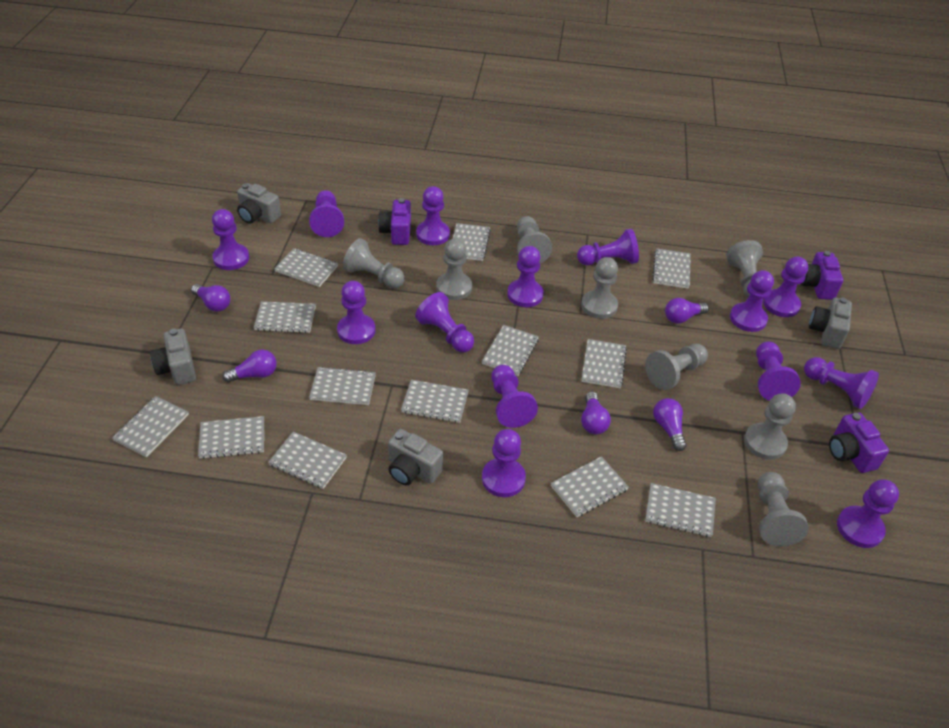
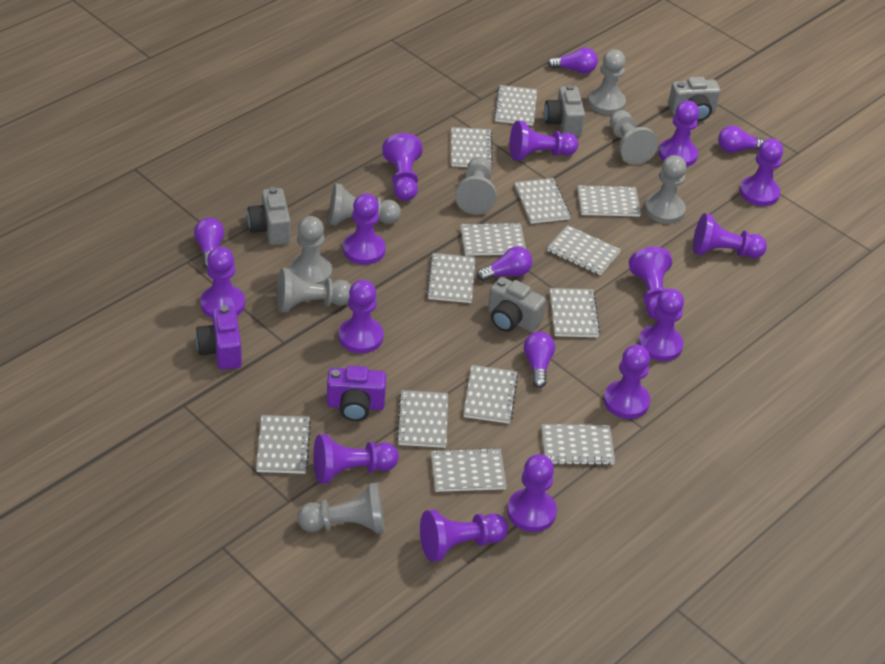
purple camera: [378,198,411,245] [801,251,843,300] [829,412,889,473] = 3 -> [196,305,242,370] [327,366,386,421] = 2

